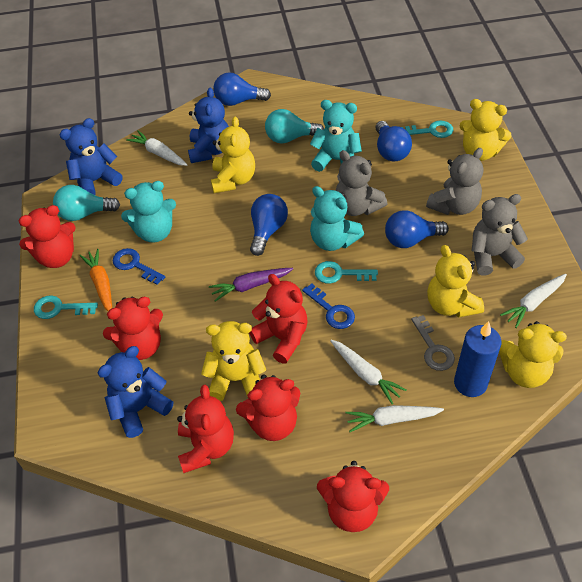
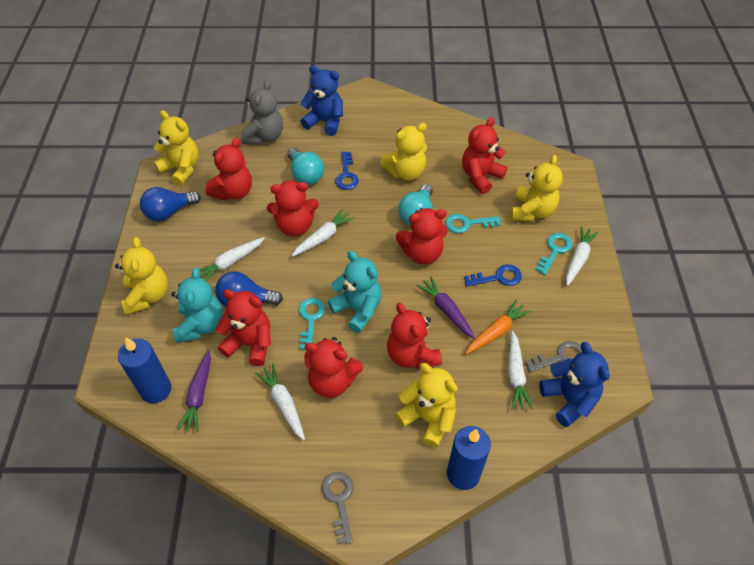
blue candle: [454,321,501,397] = 1 -> [118,337,171,404] [447,426,491,490] = 2
blue light bulb: [213,72,271,106] [250,194,288,256] [375,121,412,162] [385,210,449,248] = 4 -> [140,187,201,221] [215,271,283,307] = 2
blue teddy bear: [60,118,123,195] [98,346,173,438] [188,87,229,163] = 3 -> [300,65,343,136] [539,342,610,427] = 2
grey key: [411,315,455,371] = 1 -> [321,472,353,544] [525,341,582,372] = 2
grey teddy bear: [336,150,388,216] [426,148,483,215] [471,194,528,275] = 3 -> [241,80,283,145] = 1
purple carrot: [209,268,293,302] = 1 -> [177,350,211,432] [416,277,475,339] = 2
red teddy bear: [19,205,76,268] [103,296,163,360] [177,385,234,473] [236,374,300,441] [249,274,308,364] [317,461,389,532] = 6 -> [205,138,252,201] [215,289,271,366] [267,181,319,237] [304,337,363,398] [387,303,442,369] [396,208,448,265] [462,117,507,194] = 7
turquoise teddy bear: [121,181,176,243] [310,100,362,172] [310,186,364,251] = 3 -> [171,268,223,343] [328,251,381,333] = 2
white carrot: [126,130,187,166] [330,340,407,404] [345,405,444,432] [500,274,567,328] = 4 -> [199,237,265,281] [255,363,305,440] [292,209,354,257] [508,331,533,410] [566,226,598,286] = 5

